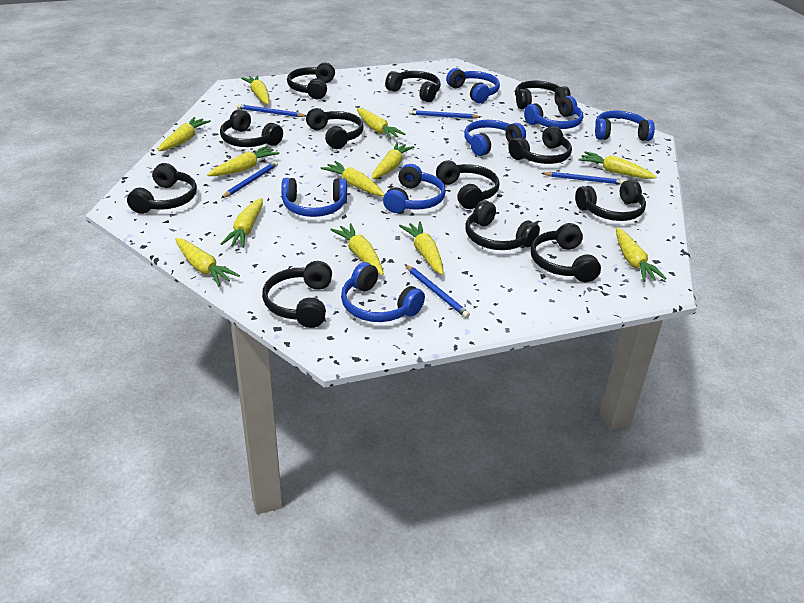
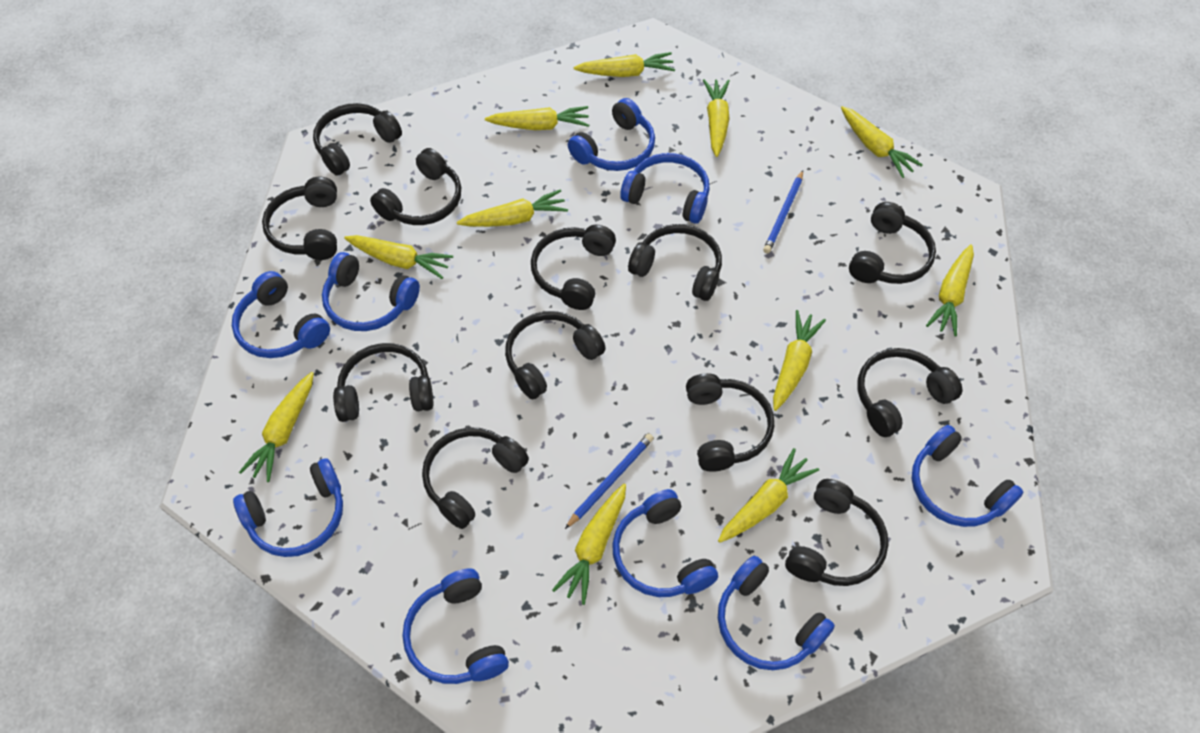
blue headphones: [281,178,347,217] [341,262,425,322] [383,164,446,213] [446,68,500,103] [464,120,526,156] [524,96,583,129] [595,110,655,141] = 7 -> [232,271,330,358] [233,458,343,557] [322,252,420,331] [402,568,509,684] [568,98,655,171] [612,489,718,597] [620,153,710,224] [718,556,835,670] [912,425,1023,527] = 9
blue pencil: [221,161,278,198] [237,104,306,117] [405,264,470,318] [409,110,481,119] [542,172,625,185] = 5 -> [565,433,654,529] [763,170,803,253] = 2
yellow carrot: [158,117,211,151] [175,238,240,286] [207,146,280,176] [221,198,263,248] [241,75,270,105] [320,161,385,196] [330,223,384,275] [357,108,405,140] [372,142,414,179] [399,221,443,275] [578,151,656,179] [616,228,666,282] = 12 -> [239,372,314,482] [344,235,453,279] [457,189,568,227] [485,106,589,130] [552,483,626,605] [574,52,675,77] [703,79,730,157] [718,448,819,543] [773,310,826,411] [841,106,923,178] [926,244,974,336] = 11

